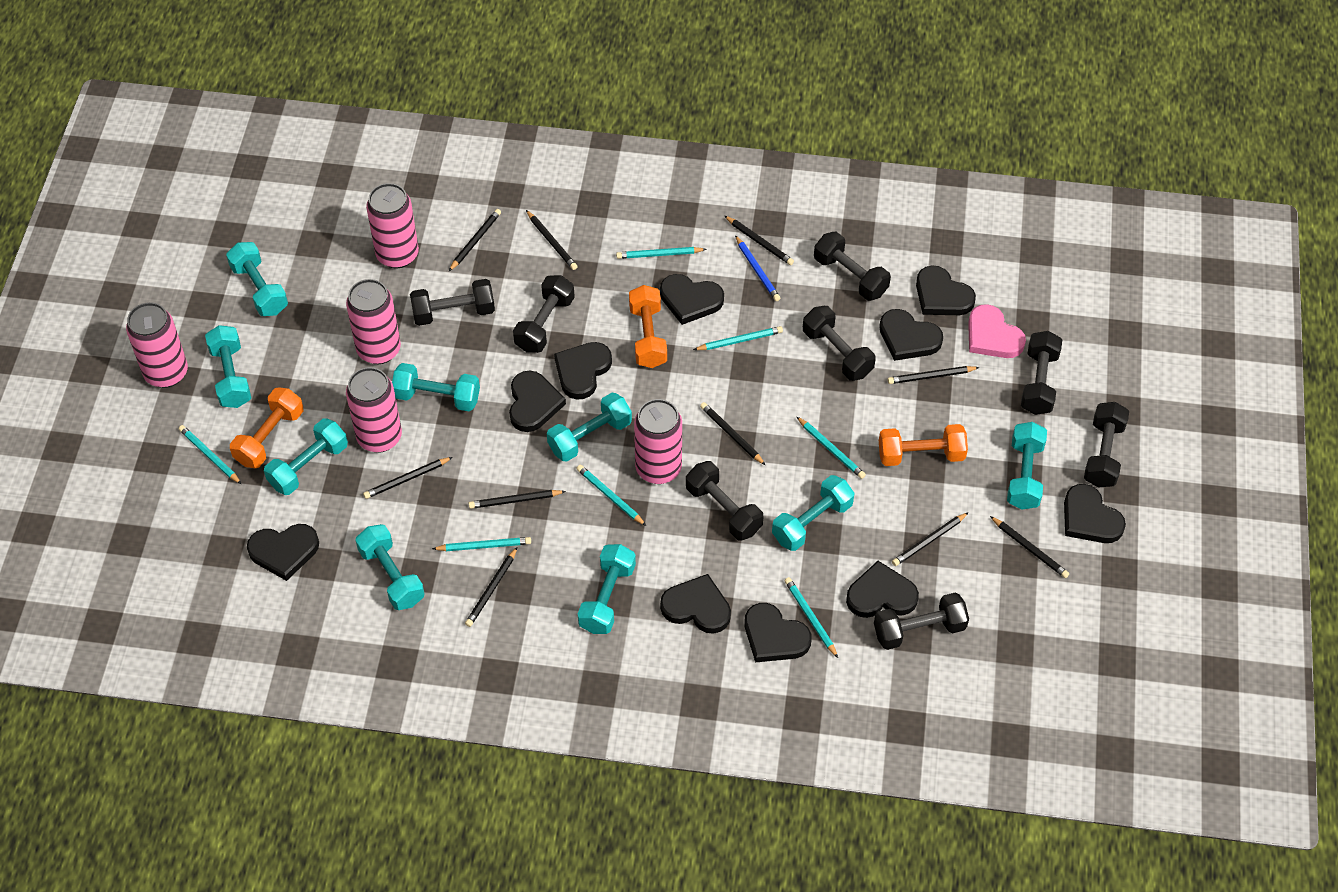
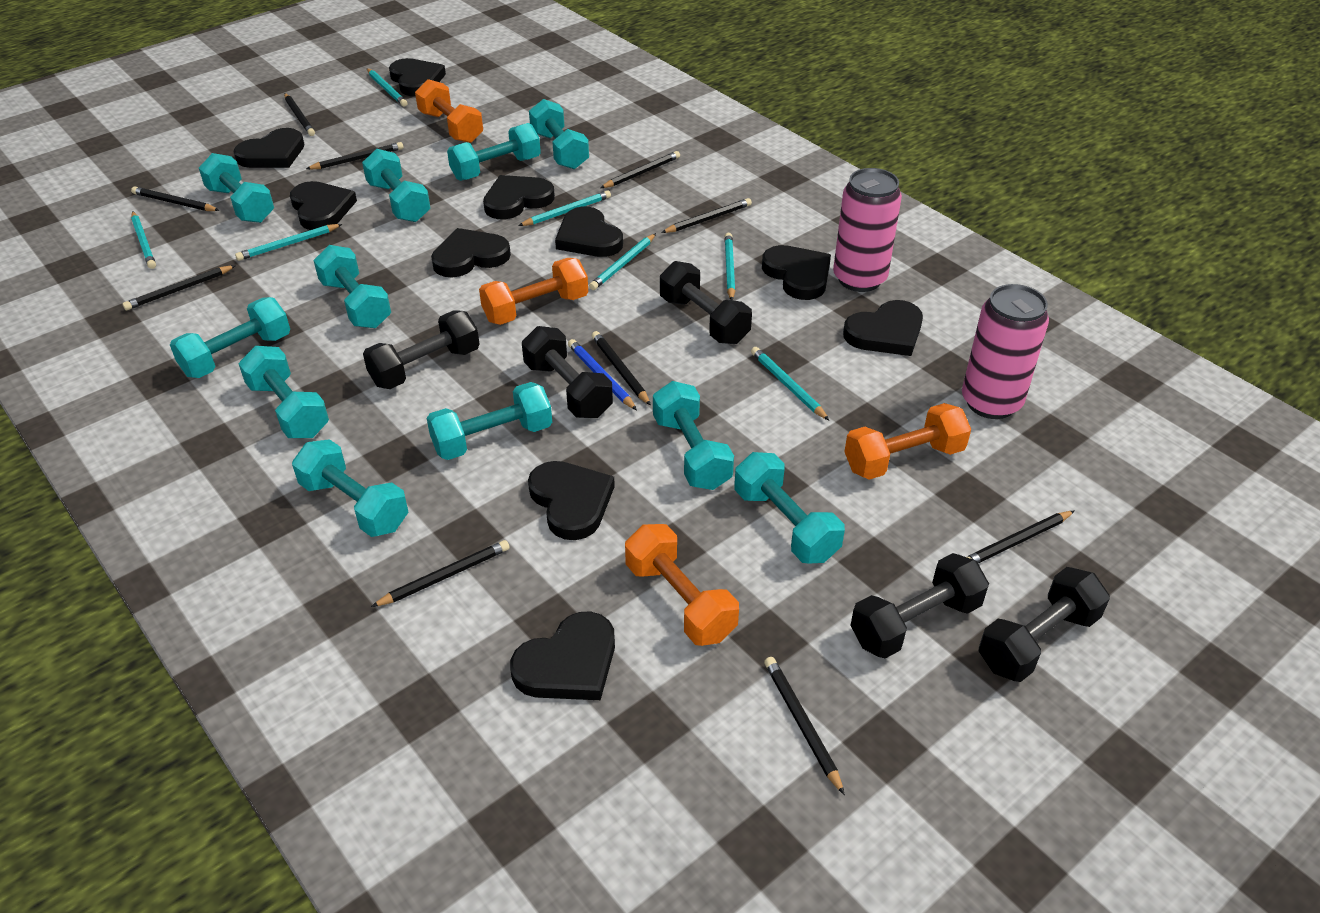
black dumbbell: [410,279,495,326] [513,275,575,353] [686,461,763,541] [803,306,876,381] [814,232,891,301] [874,593,969,650] [1021,331,1062,415] [1084,402,1129,488] = 8 -> [363,310,480,389] [522,326,613,418] [660,261,752,344] [850,553,989,659] [978,567,1110,682] = 5
orange dumbbell: [230,388,303,468] [629,285,667,368] [879,424,968,466] = 3 -> [415,79,483,143] [479,258,588,325] [625,524,739,646] [844,403,971,480] = 4
pink can: [126,302,188,388] [346,279,401,364] [346,367,402,453] [366,183,419,268] [634,399,682,484] = 5 -> [833,168,902,292] [962,284,1049,419] = 2
pink heart: [968,304,1026,358] = 1 -> none = 0
turquoise dumbbell: [205,325,251,408] [226,242,288,316] [264,419,348,495] [355,524,425,610] [392,363,480,411] [547,393,632,462] [578,544,636,634] [772,475,854,551] [1007,422,1047,510] = 9 -> [170,297,290,378] [199,153,274,223] [239,346,329,438] [292,439,408,537] [313,245,391,328] [362,149,430,222] [427,382,552,460] [447,123,541,181] [529,99,589,169] [653,381,734,490] [734,452,845,564] = 11

